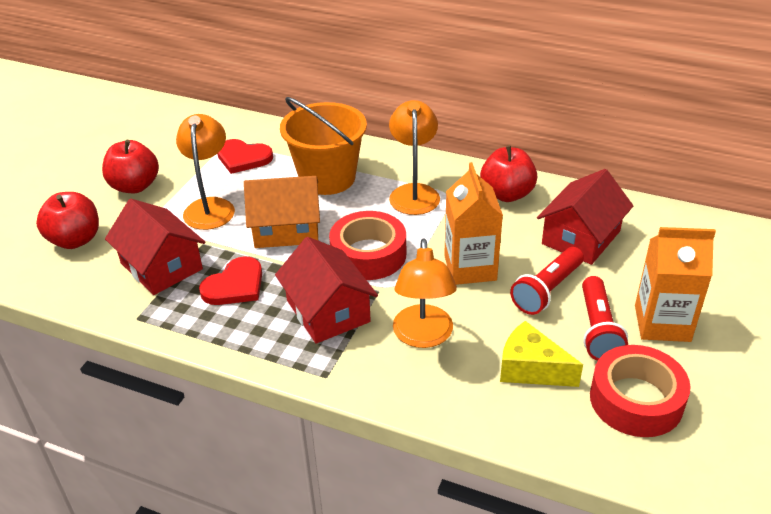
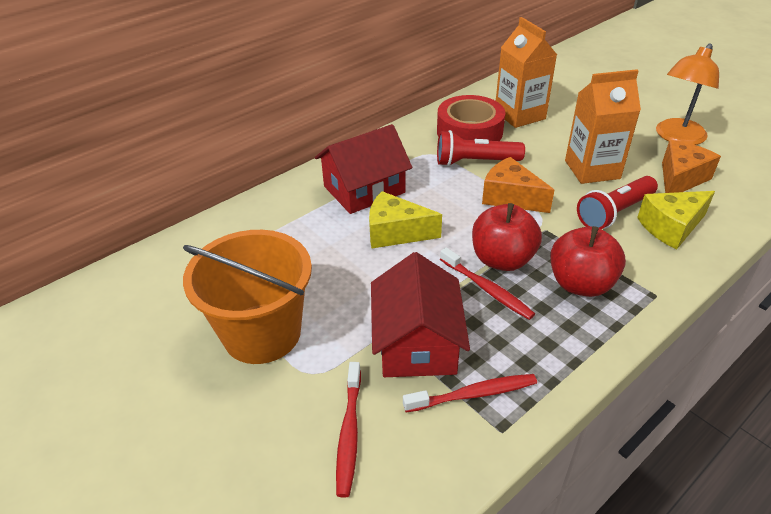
orange cheese: none = 0 -> [482,157,554,213] [662,140,721,193] = 2
orange house: [244,176,320,248] = 1 -> none = 0
orange lamp: [176,114,235,230] [389,100,440,215] [393,238,457,348] = 3 -> [656,43,719,145] = 1
red apple: [36,192,99,249] [102,140,159,193] [480,145,537,202] = 3 -> [472,203,542,271] [550,226,626,297] = 2
red heart: [199,256,262,305] [217,139,273,174] = 2 -> none = 0
red house: [105,199,205,295] [275,237,378,343] [537,169,633,265] = 3 -> [315,124,412,214] [371,252,470,377] = 2
red tape: [329,211,406,280] [590,345,691,437] = 2 -> [437,95,505,141] = 1
red toothbrush: none = 0 -> [336,362,361,497] [403,374,537,412] [440,247,535,320] = 3
yellow cheese: [500,321,583,387] = 1 -> [369,191,442,248] [637,191,715,249] = 2

